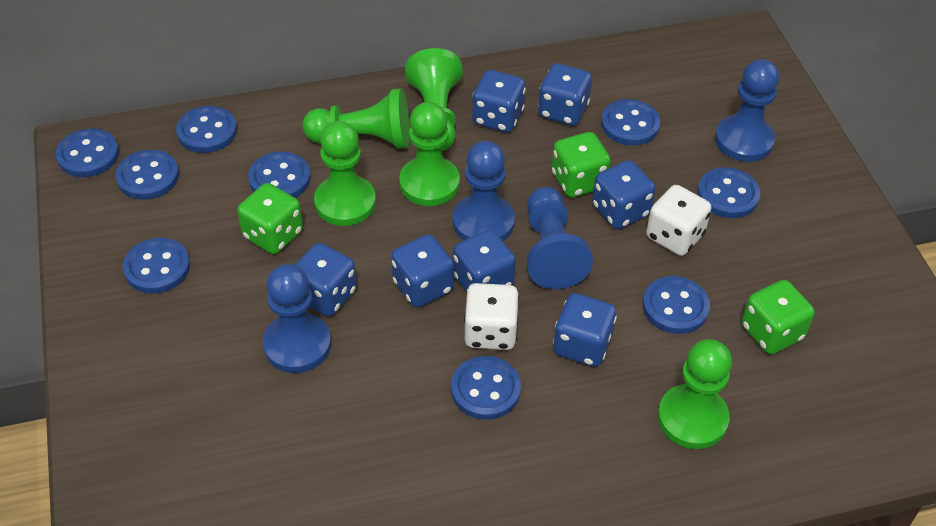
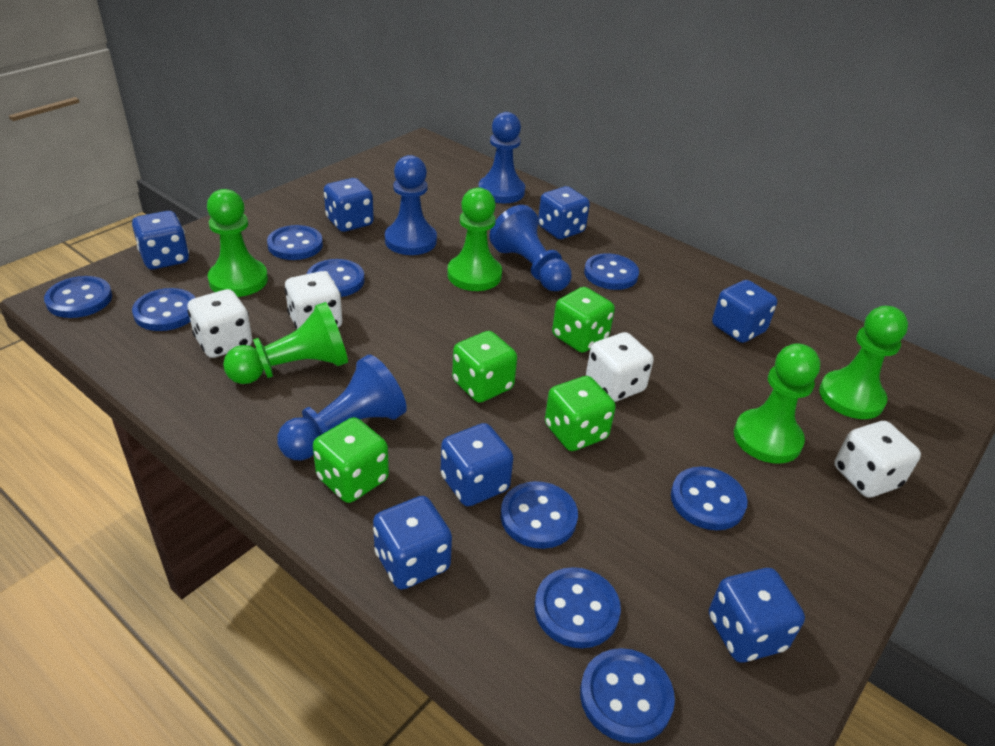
green dice: [237,183,303,254] [552,132,611,197] [742,280,815,354] = 3 -> [313,417,389,503] [452,331,517,403] [545,376,616,451] [552,287,615,353] = 4
white dice: [464,283,519,350] [646,185,712,256] = 2 -> [187,289,252,358] [285,271,342,329] [586,332,654,402] [834,421,921,498] = 4

